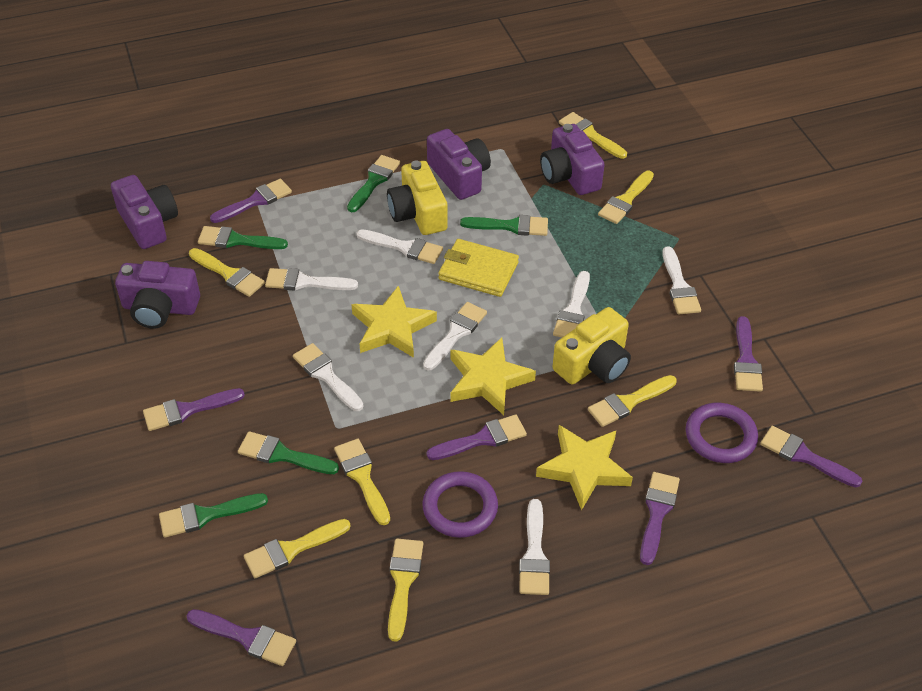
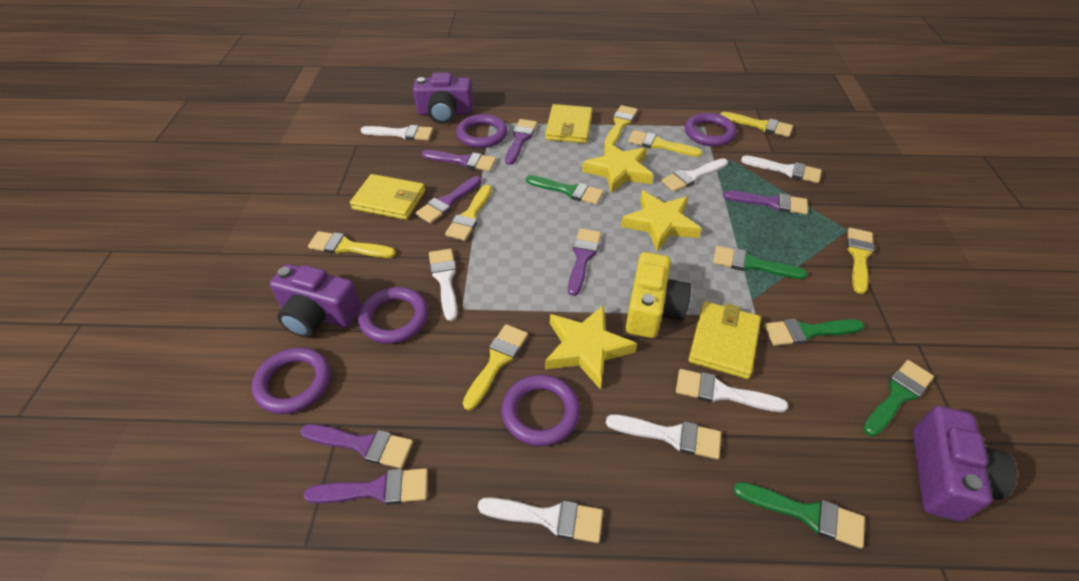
purple camera: [111,175,178,249] [115,261,200,329] [427,129,491,200] [540,124,605,195] = 4 -> [270,264,361,337] [413,73,473,124] [913,406,1016,521] = 3
purple ring: [422,471,498,538] [686,403,758,463] = 2 -> [252,347,331,414] [358,287,428,344] [456,114,507,148] [502,375,580,446] [685,113,737,146] = 5
yellow camera: [387,161,448,235] [552,307,631,384] = 2 -> [626,252,691,338] = 1
yellow wallet: [438,239,519,297] = 1 -> [350,174,425,220] [545,104,592,143] [688,301,761,379] = 3

